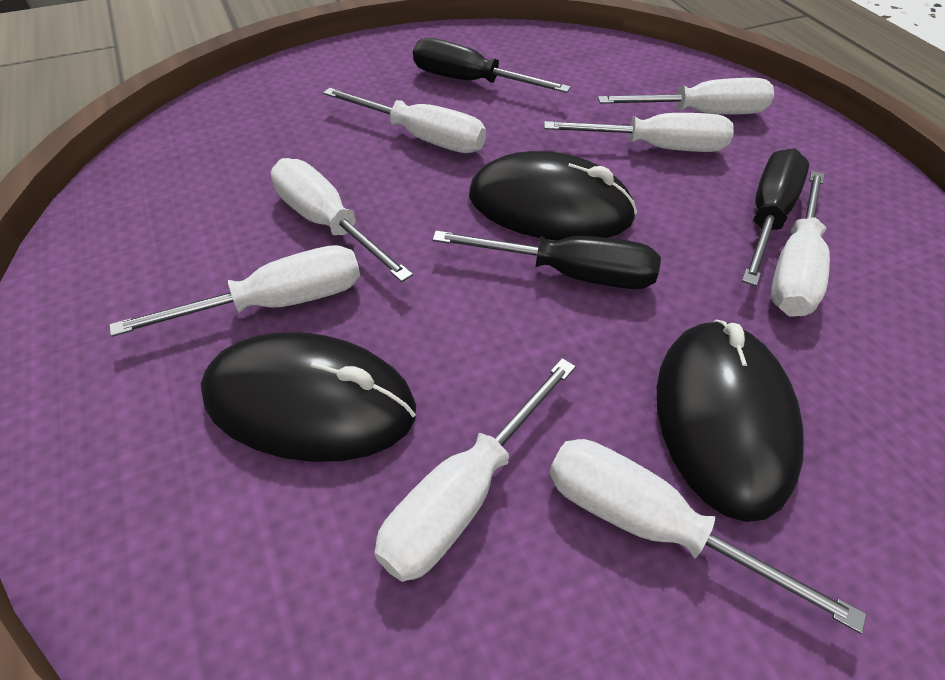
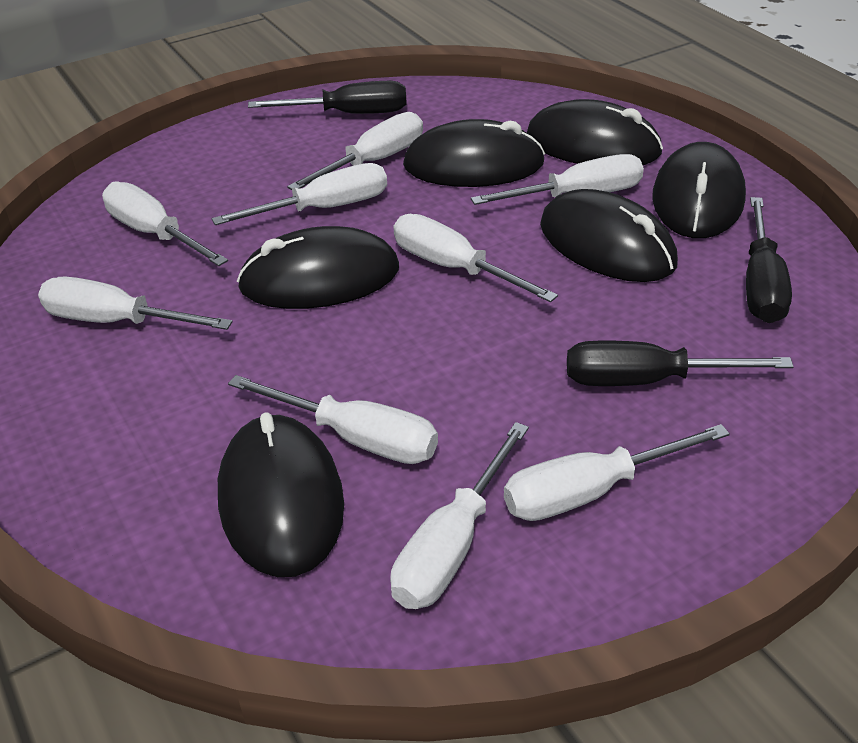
black mouse: [201,332,416,462] [469,151,637,241] [657,320,804,522] = 3 -> [218,413,344,577] [237,226,399,309] [403,119,545,187] [527,99,663,165] [540,189,678,282] [652,142,746,238] = 6
white screwdriver: [110,245,360,337] [271,158,413,282] [323,88,486,153] [374,358,576,582] [544,113,734,152] [549,439,867,634] [598,78,774,114] [771,171,830,317] = 8 -> [38,277,233,330] [102,181,228,266] [212,163,387,225] [228,375,438,464] [287,112,423,190] [390,422,529,609] [393,214,558,302] [471,154,644,205] [504,424,730,521] = 9

